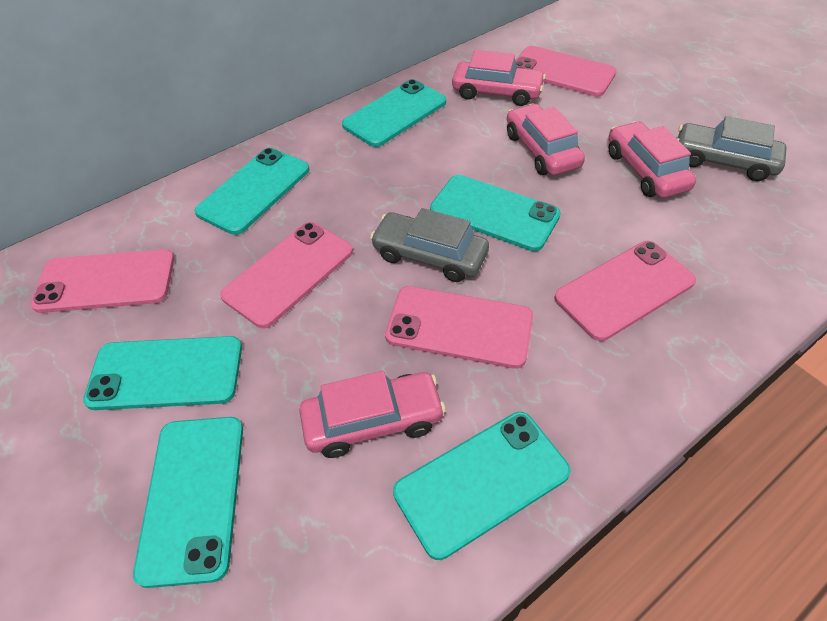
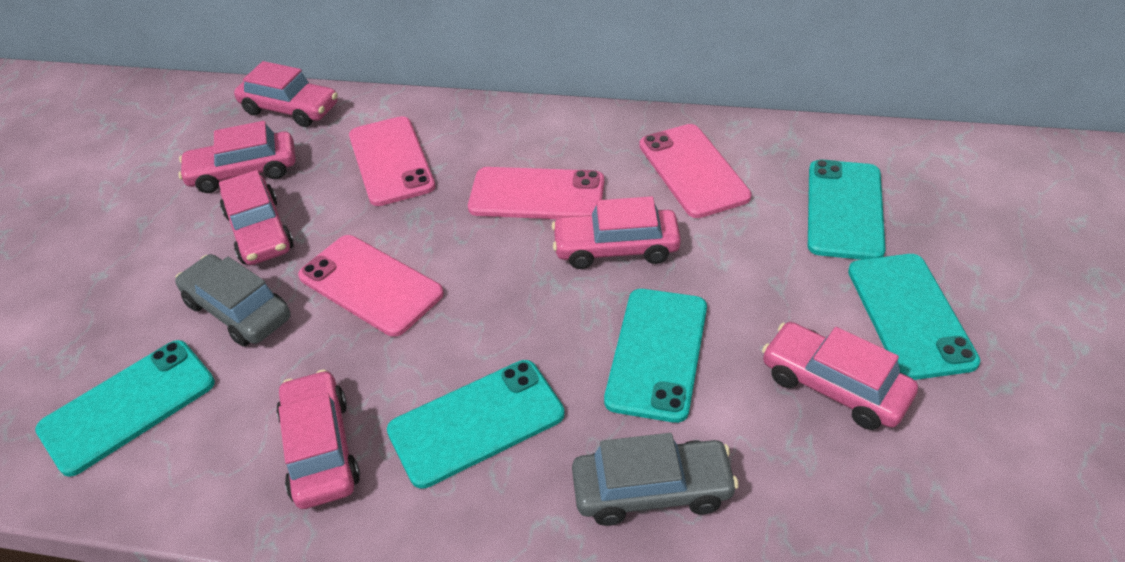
pink car: [299,371,446,458] [452,50,546,106] [507,103,585,175] [608,121,696,198] = 4 -> [178,121,296,193] [219,170,294,265] [234,61,338,127] [276,369,360,509] [552,196,681,269] [762,322,918,430] = 6
pink phone: [31,249,174,313] [220,222,353,328] [385,286,533,369] [515,46,617,97] [554,241,696,341] = 5 -> [298,235,444,337] [349,116,435,206] [468,167,604,219] [639,124,752,218] = 4
turquoise phone: [83,336,242,410] [133,417,243,588] [194,148,309,235] [342,79,446,147] [393,412,570,560] [430,175,561,251] = 6 -> [35,340,215,477] [387,360,565,489] [604,289,707,423] [808,160,886,260] [848,254,980,380] = 5

